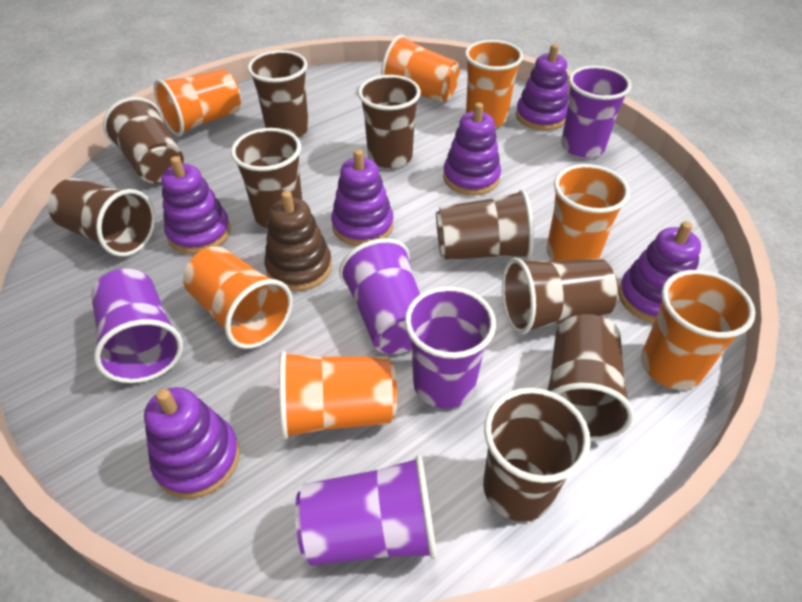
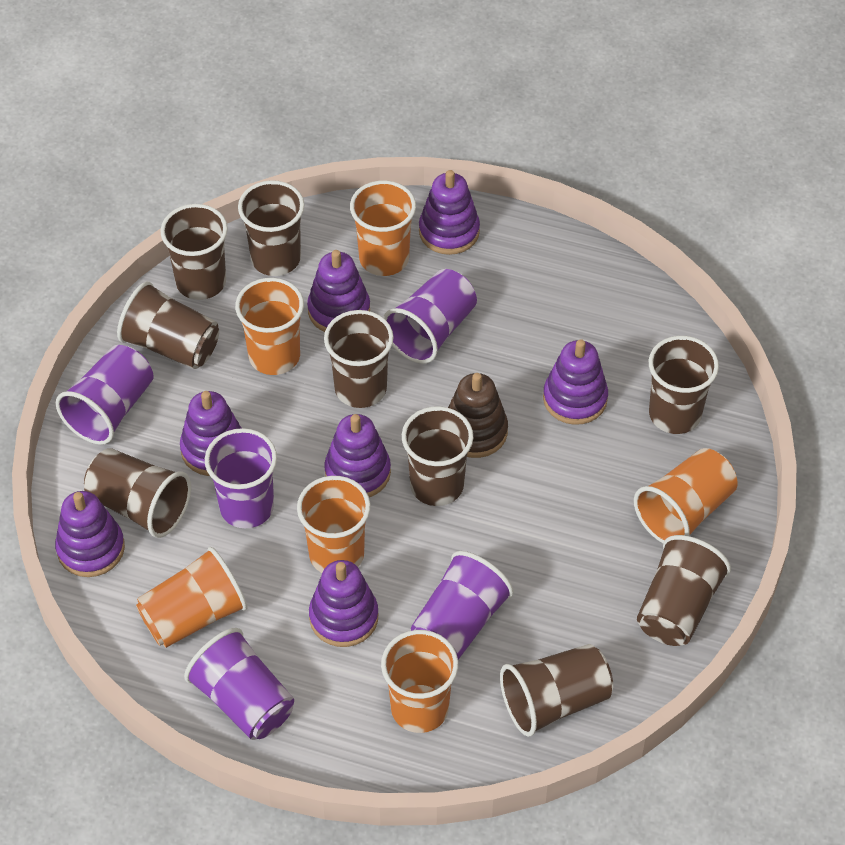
orange cup: [154,69,241,136] [183,246,293,349] [279,351,397,440] [381,35,460,103] [465,40,523,127] [546,164,630,261] [641,270,756,390] = 7 -> [136,547,248,648] [235,278,304,375] [297,476,370,573] [350,180,416,276] [381,630,458,733] [634,448,738,543] = 6
purple stacking toy: [144,387,240,498] [161,156,231,254] [331,149,394,246] [443,103,501,195] [516,44,569,131] [619,221,701,323] = 6 -> [55,491,125,577] [180,391,241,476] [307,250,370,332] [309,560,378,647] [324,414,391,497] [419,170,480,255] [543,339,608,425] = 7

